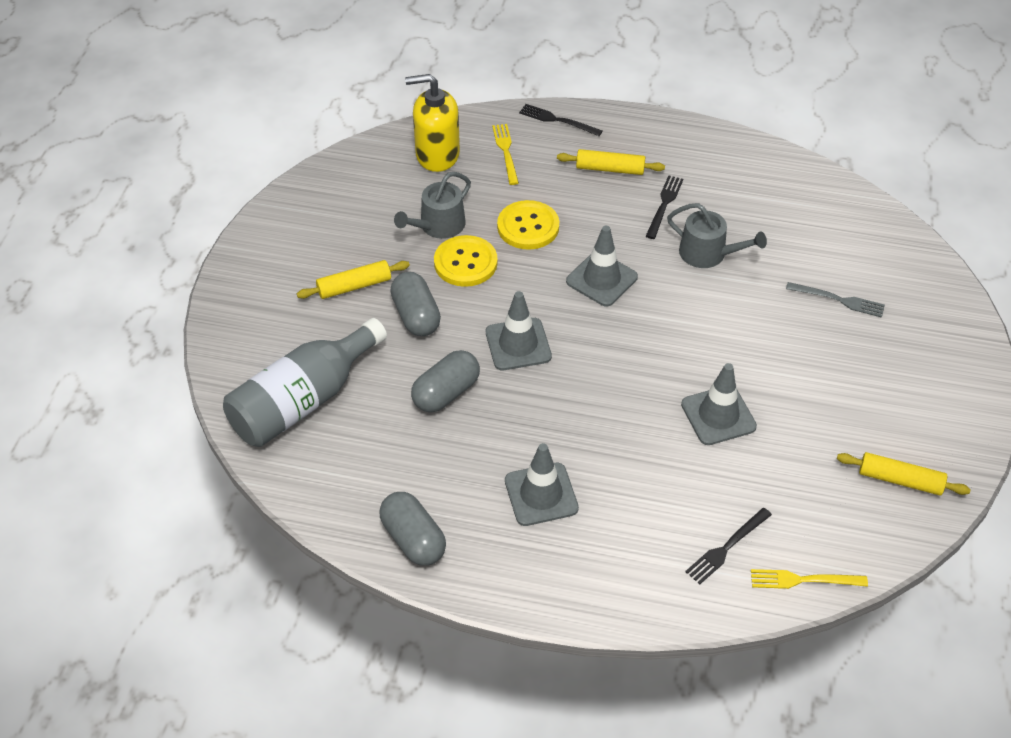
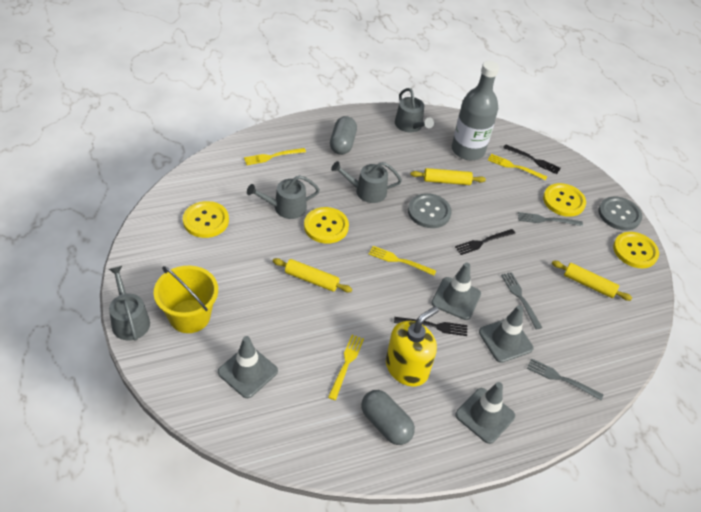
grey button: none = 0 -> [408,193,452,228] [598,197,642,231] = 2
grey capsule: [379,492,446,566] [391,272,441,336] [411,350,480,413] = 3 -> [330,116,357,155] [361,390,415,445] = 2
grey fork: [786,282,885,318] = 1 -> [501,272,542,330] [518,212,583,226] [527,358,604,400] = 3
grey watering can: [394,172,471,239] [667,203,767,268] = 2 -> [109,266,150,341] [247,175,320,219] [331,161,402,203] [395,88,434,132] = 4
yellow bucket: none = 0 -> [154,266,218,333] = 1
yellow button: [434,235,498,287] [497,200,559,250] = 2 -> [183,201,229,238] [304,207,349,244] [543,183,586,217] [613,232,659,268] = 4
yellow fork: [492,124,519,185] [751,569,868,589] = 2 -> [244,148,306,165] [328,335,364,400] [369,246,436,276] [488,154,547,181] = 4

